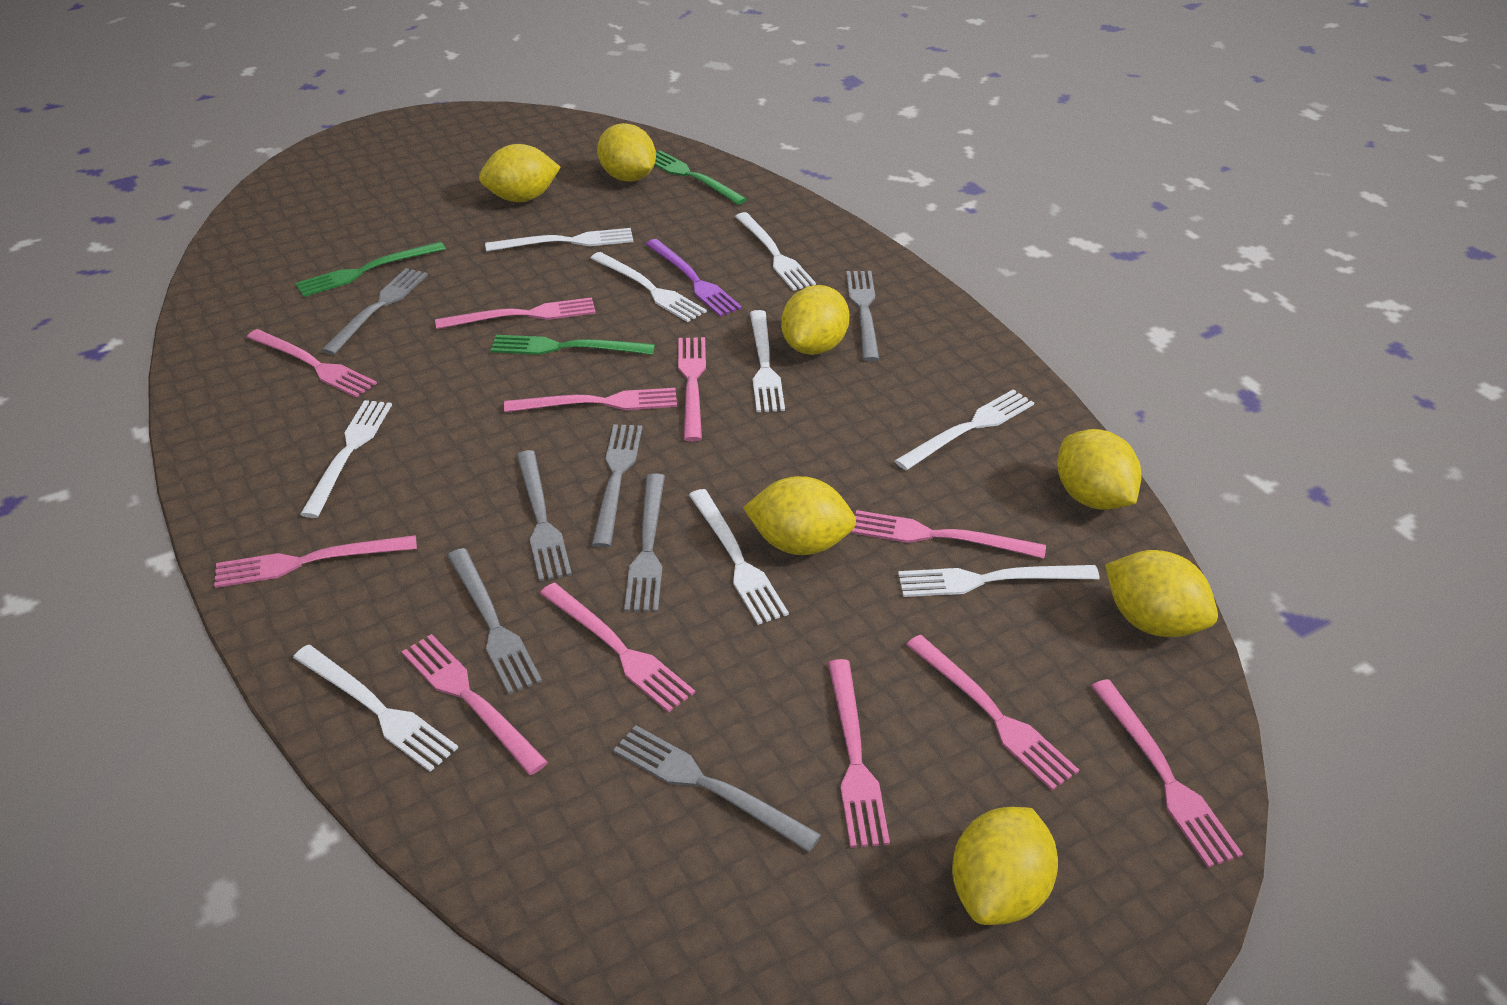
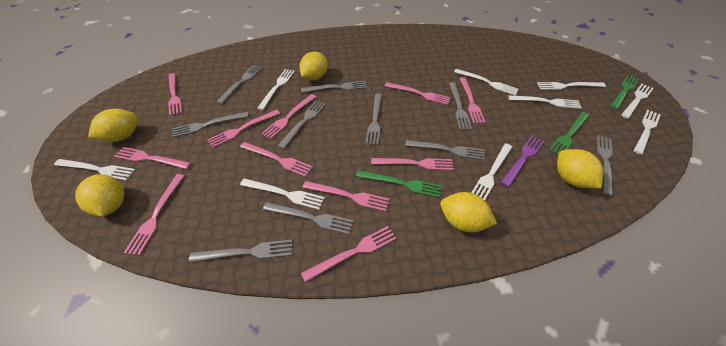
grey fork: [321,268,428,355] [447,548,542,695] [517,450,572,581] [592,424,642,548] [613,725,821,852] [624,473,665,612] [846,271,879,362] = 7 -> [172,112,249,137] [189,240,292,262] [216,65,262,104] [263,202,354,234] [278,100,326,149] [301,81,368,92] [366,94,382,145] [405,140,485,160] [449,82,472,130] [597,135,613,196] = 10
yellow lemon: [479,144,561,202] [597,123,656,182] [743,476,856,555] [781,285,849,355] [952,807,1058,925] [1057,429,1141,510] [1105,550,1218,637] = 7 -> [75,174,124,216] [88,109,138,142] [299,52,328,81] [440,192,497,232] [557,149,604,188] = 5

